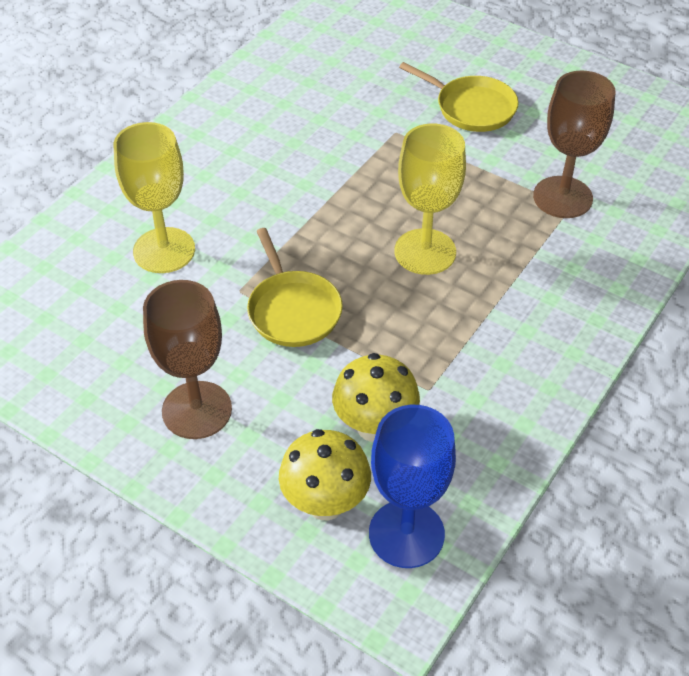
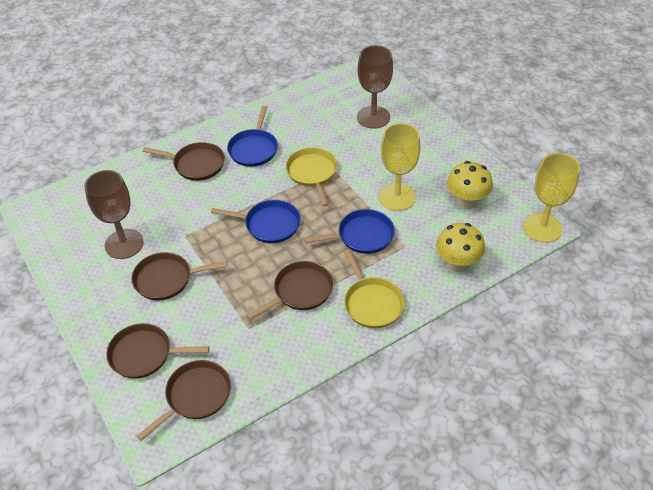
blue goblet: [369,405,456,568] = 1 -> none = 0
blue pan: none = 0 -> [211,200,300,243] [227,106,278,167] [304,209,395,254] = 3
brown pan: none = 0 -> [106,323,210,379] [131,252,227,301] [137,360,231,441] [143,142,225,181] [246,261,333,320] = 5

